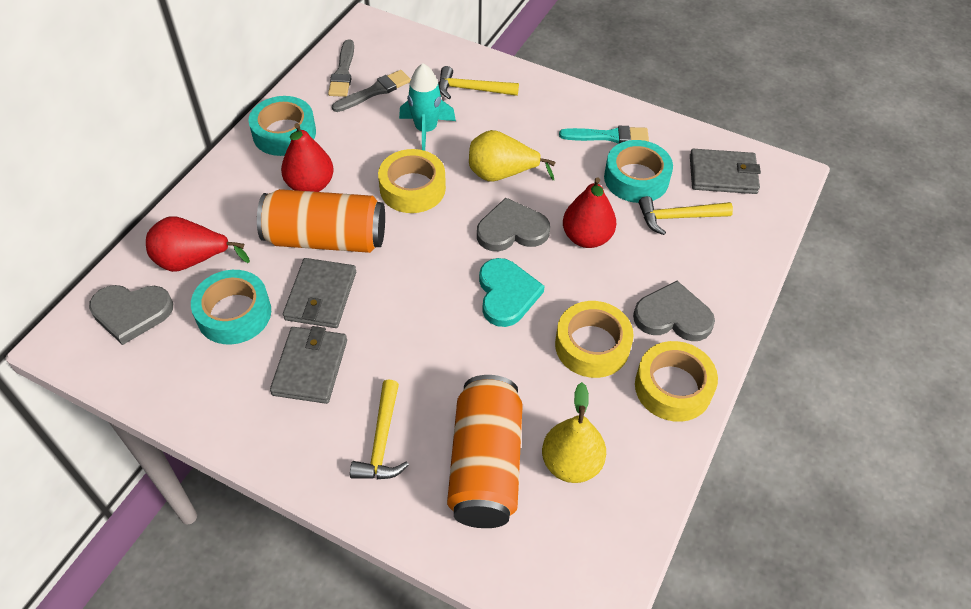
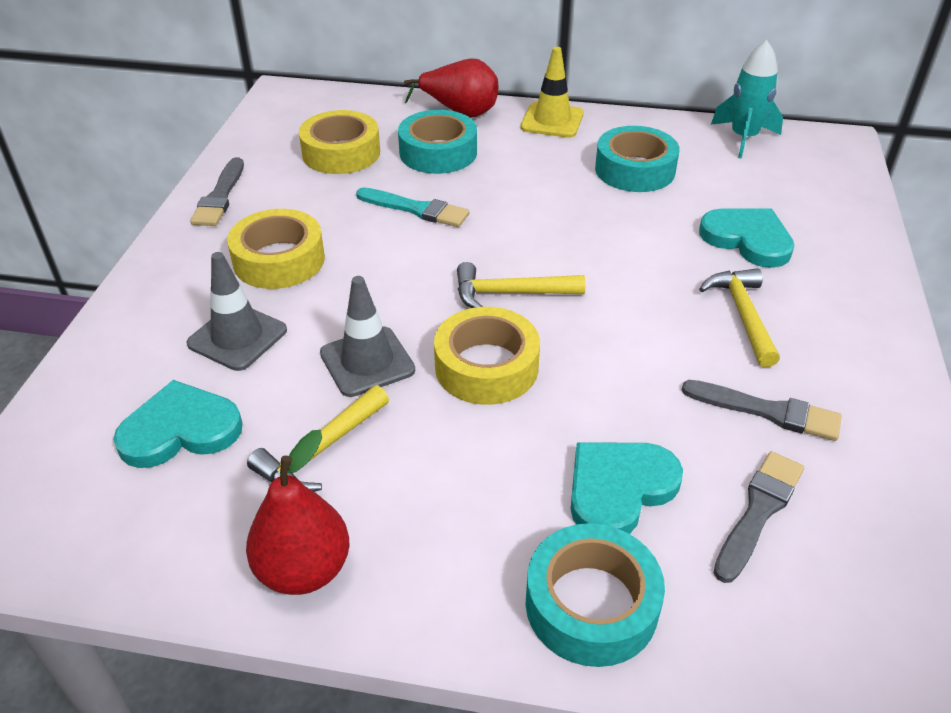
grey brush: [328,39,354,97] [332,70,411,112] = 2 -> [190,157,244,226] [682,380,842,441] [714,451,804,583] = 3
grey heart: [89,285,173,345] [477,198,550,251] [633,281,715,341] = 3 -> none = 0
grey traffic cone: none = 0 -> [186,252,287,371] [320,276,415,397] = 2
grey wallet: [270,326,347,404] [283,258,356,328] [690,149,761,194] = 3 -> none = 0
orange can: [257,189,385,253] [447,375,523,528] = 2 -> none = 0
red pear: [146,216,250,272] [281,123,334,192] [563,177,616,248] = 3 -> [246,430,349,595] [404,58,498,118] = 2
turquoise heart: [479,258,545,327] = 1 -> [113,380,243,468] [571,442,683,534] [699,208,794,268] = 3
yellow pear: [469,130,555,182] [542,382,606,483] = 2 -> none = 0
yellow traffic cone: none = 0 -> [520,47,584,138] = 1

